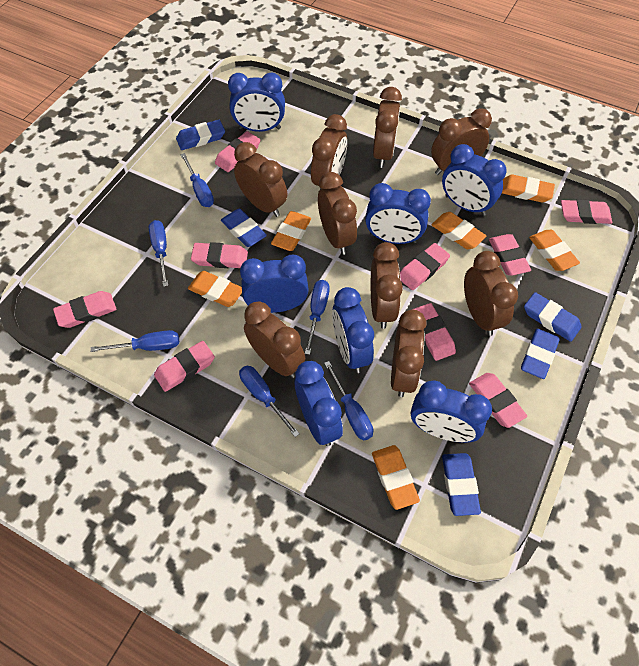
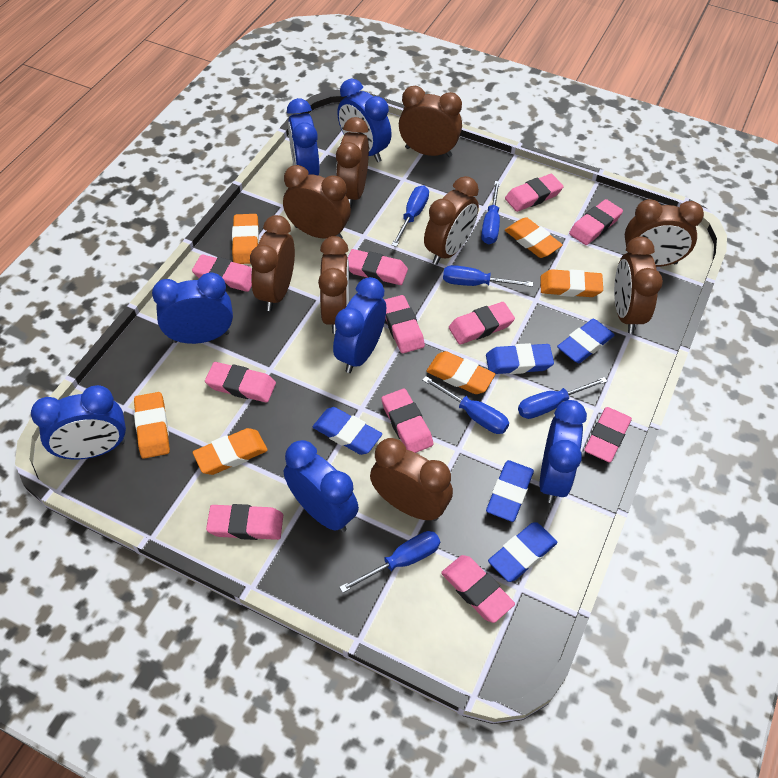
pink eraser: [53,291,116,328] [154,341,215,392] [191,242,248,268] [215,131,260,172] [400,243,450,290] [412,303,456,361] [469,373,527,428] [489,234,531,276] [561,199,612,224] = 9 -> [192,254,252,292] [205,362,276,402] [206,504,283,540] [348,249,408,285] [381,389,433,453] [385,295,425,353] [441,555,515,623] [449,302,515,345] [505,174,564,212] [569,199,623,245] [584,407,632,463] = 11

